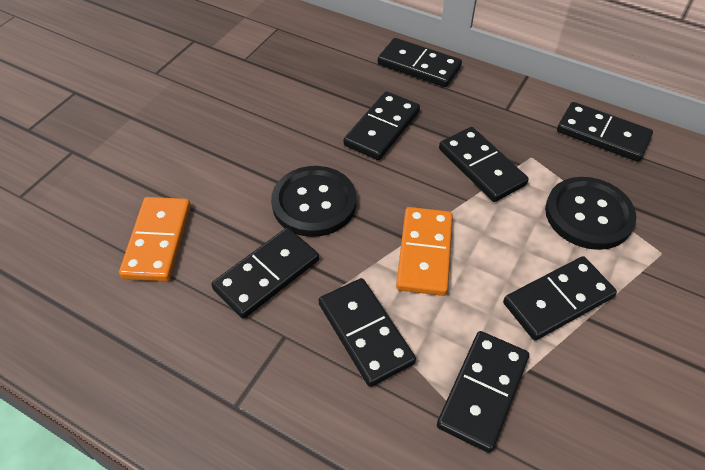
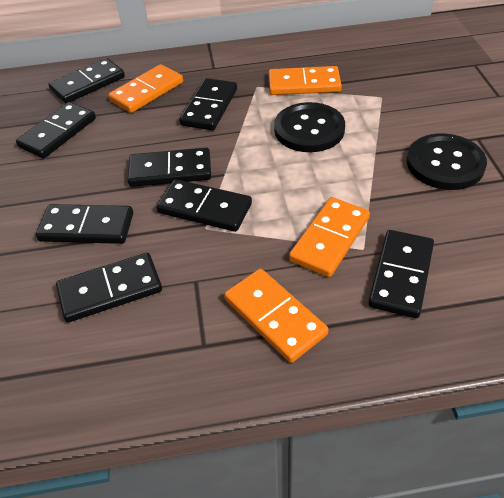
orange domino: [119,197,191,281] [396,207,453,296] = 2 -> [108,64,183,113] [224,269,329,363] [268,66,342,95] [289,197,370,277] = 4

